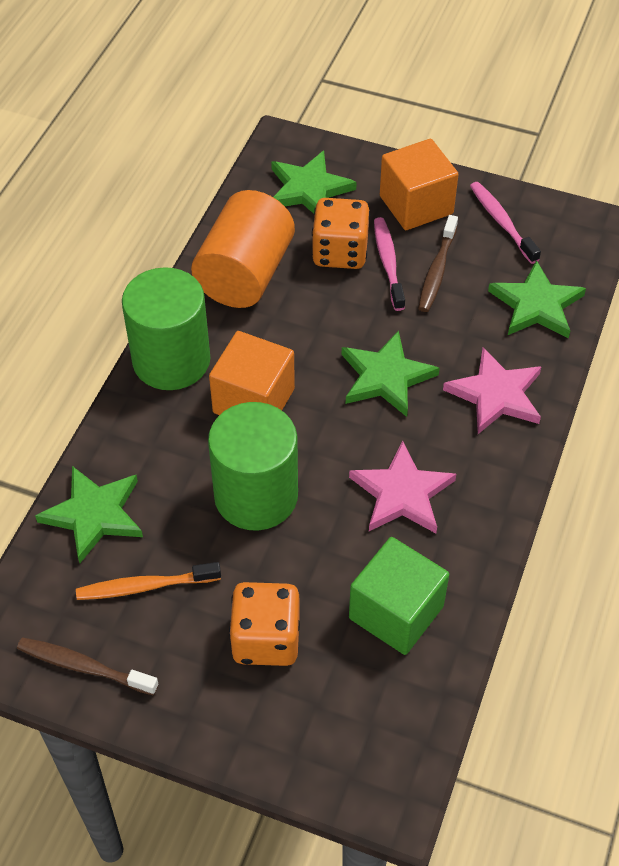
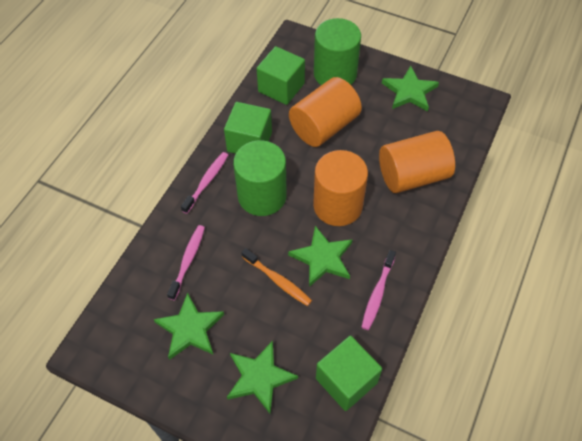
brown toothbrush: [17,638,159,695] [418,215,458,312] = 2 -> none = 0
green cube: [349,537,449,655] = 1 -> [224,102,272,154] [257,46,305,105] [316,336,382,411] = 3
orange cube: [209,331,295,415] [380,139,459,230] = 2 -> none = 0
orange cylinder: [191,190,295,308] = 1 -> [289,77,362,147] [313,150,368,226] [379,131,455,193] = 3
orange dice: [229,582,300,666] [312,198,370,269] = 2 -> none = 0
pink star: [349,441,456,533] [443,347,541,434] = 2 -> none = 0
pink toothbrush: [374,217,405,311] [470,182,541,264] = 2 -> [167,225,205,300] [181,152,228,214] [362,250,396,330] = 3

